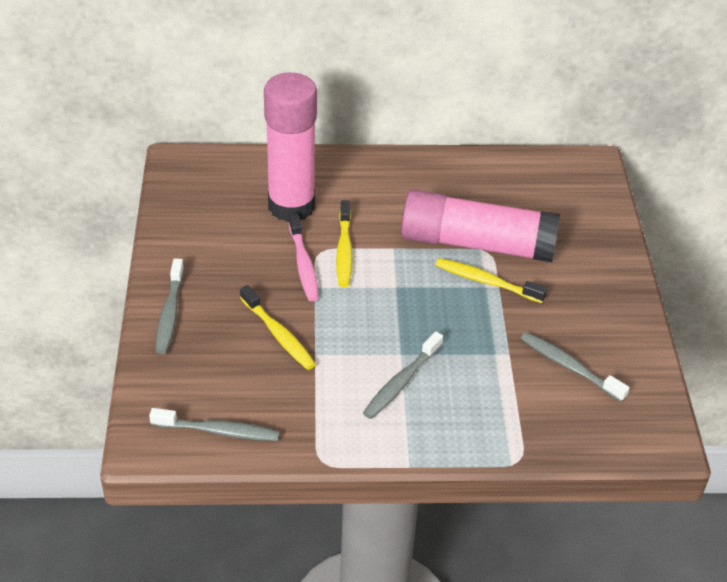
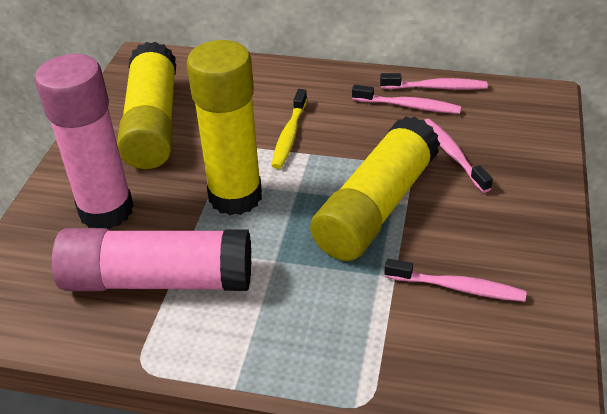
grey toothbrush: [149,408,280,441] [156,258,184,354] [363,331,443,419] [520,332,630,402] = 4 -> none = 0
pink toothbrush: [289,213,319,301] = 1 -> [352,85,461,114] [380,73,488,90] [384,259,527,302] [424,119,493,193] = 4
yellow glue stick: none = 0 -> [117,42,176,169] [186,40,262,215] [310,116,440,261] = 3
yellow toothbrush: [240,285,316,370] [336,200,352,287] [435,258,547,303] = 3 -> [272,89,307,169] = 1

